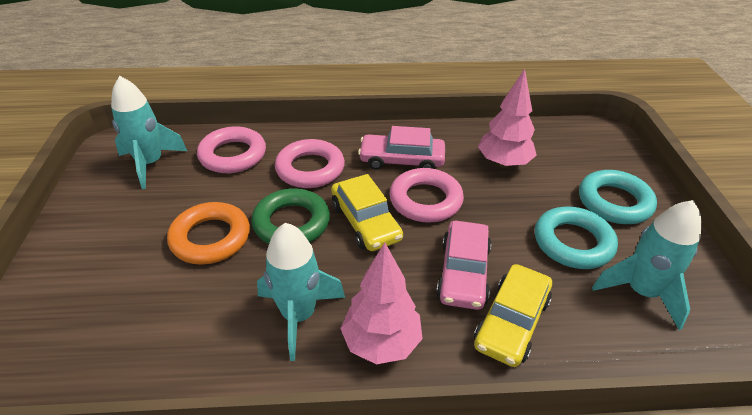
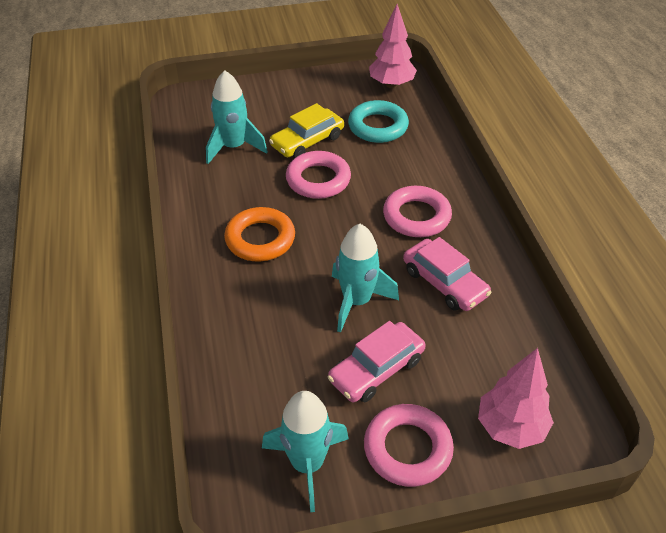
green ring: [251,188,330,244] = 1 -> none = 0
turquoise ring: [535,206,618,269] [579,170,657,224] = 2 -> [348,100,409,143] = 1
yellow car: [331,174,403,251] [474,264,552,367] = 2 -> [269,103,344,158] = 1

